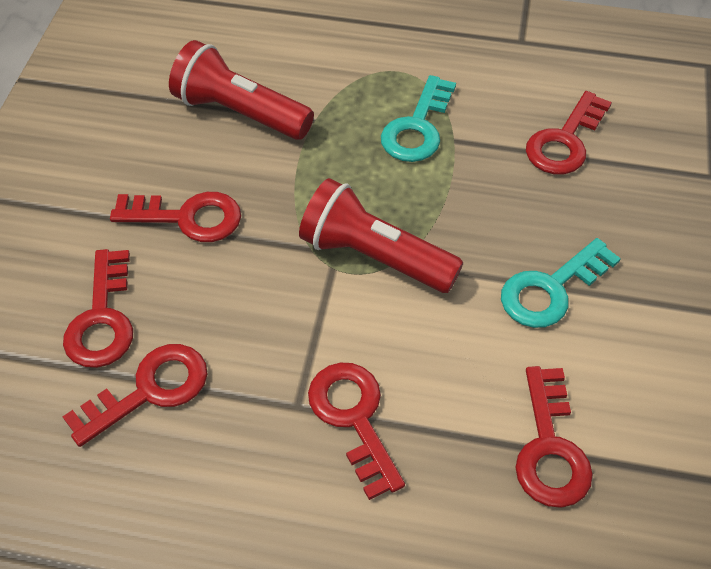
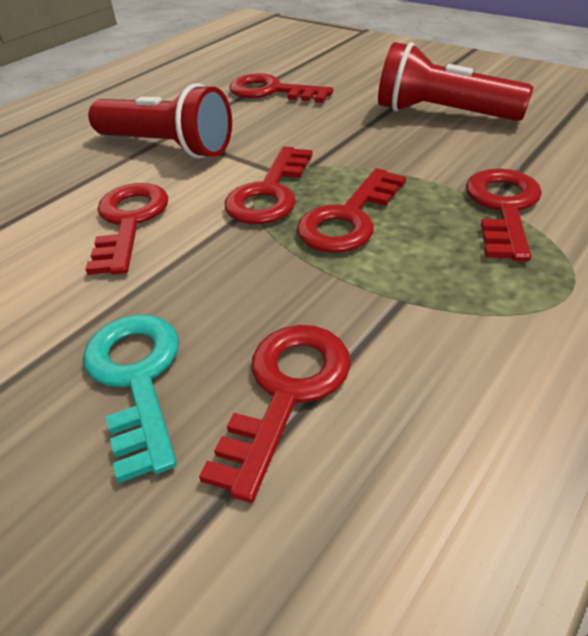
turquoise key: [381,75,456,162] [501,238,621,328] = 2 -> [83,314,179,483] = 1

